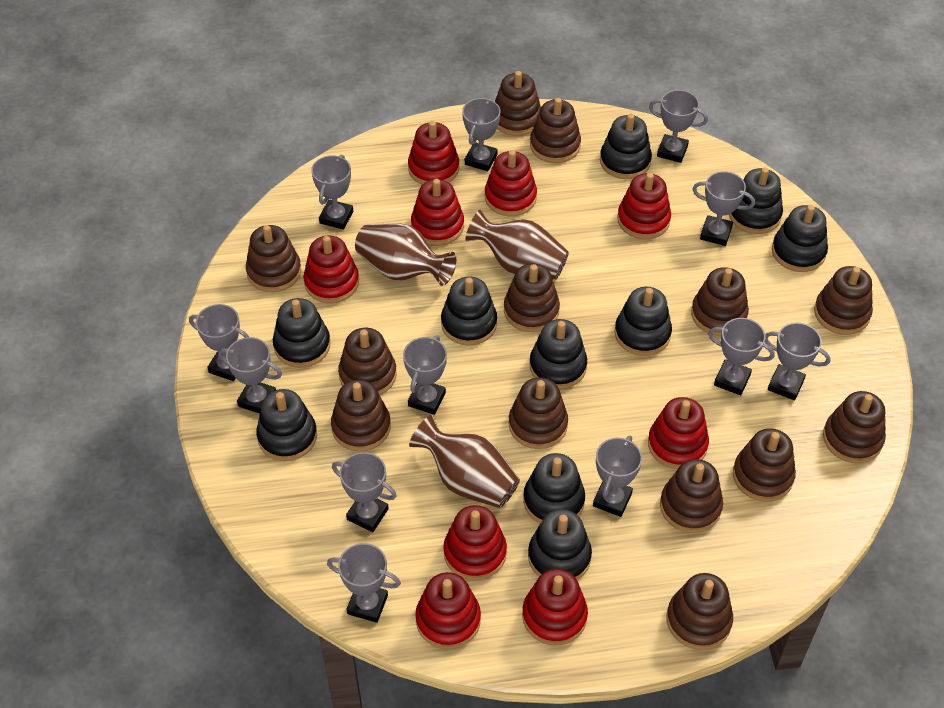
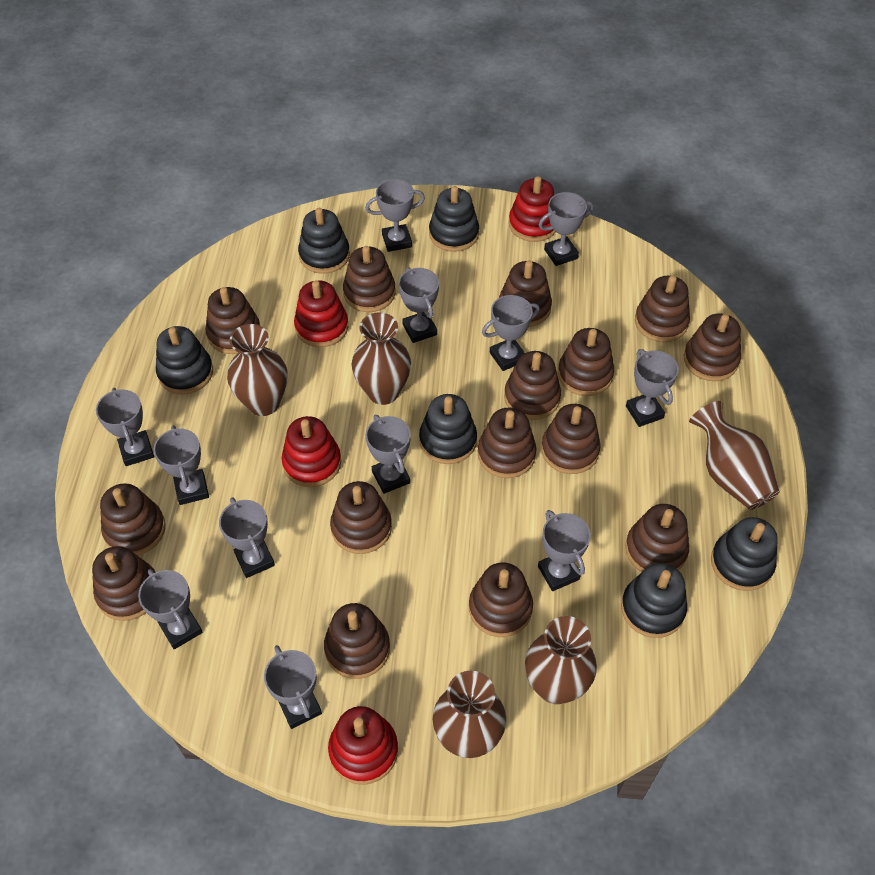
black stacking toy: [256,389,317,461] [273,298,331,368] [441,277,497,346] [523,453,585,524] [528,509,592,580] [530,319,587,389] [600,113,652,179] [614,287,672,356] [729,167,783,234] [772,205,828,272] = 10 -> [156,326,213,395] [298,208,350,274] [419,394,477,464] [429,186,479,252] [621,563,687,638] [711,517,778,591] = 6
brown stacking toy: [246,225,301,292] [331,380,391,451] [338,328,397,395] [495,71,541,136] [504,264,560,332] [509,377,568,449] [530,98,581,163] [660,459,723,533] [667,573,733,650] [691,267,749,336] [733,428,796,502] [814,266,873,335] [823,391,886,463] = 13 -> [92,546,156,621] [100,483,166,555] [205,287,260,354] [324,603,390,679] [330,481,392,554] [343,246,395,312] [469,562,533,637] [478,408,536,478] [499,261,552,327] [504,351,561,420] [541,404,601,474] [558,328,614,396] [625,504,689,572] [635,275,690,342] [684,313,741,381] = 15
brown vase: [355,223,456,286] [409,415,520,508] [465,209,569,280] = 3 -> [227,324,287,416] [352,312,411,405] [433,671,506,758] [525,616,597,704] [689,401,780,510] = 5
red stacking toy: [303,235,359,303] [408,121,459,185] [411,179,464,245] [415,572,481,649] [443,505,507,580] [485,150,537,216] [522,569,588,646] [617,173,671,239] [648,397,709,469] = 9 -> [282,416,341,487] [294,280,348,347] [328,706,398,785] [509,176,555,242] = 4

